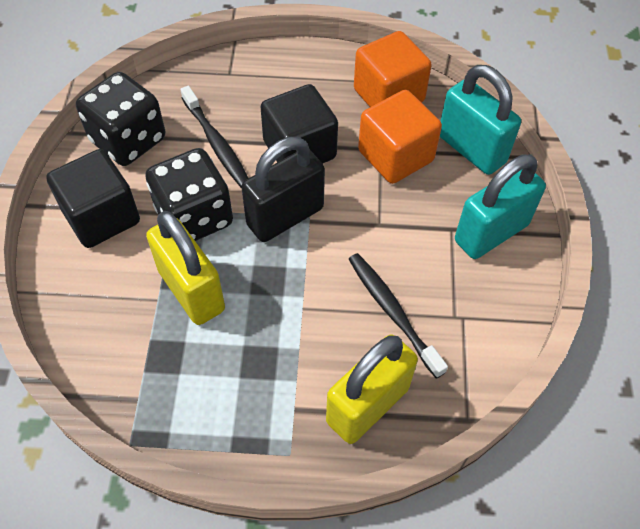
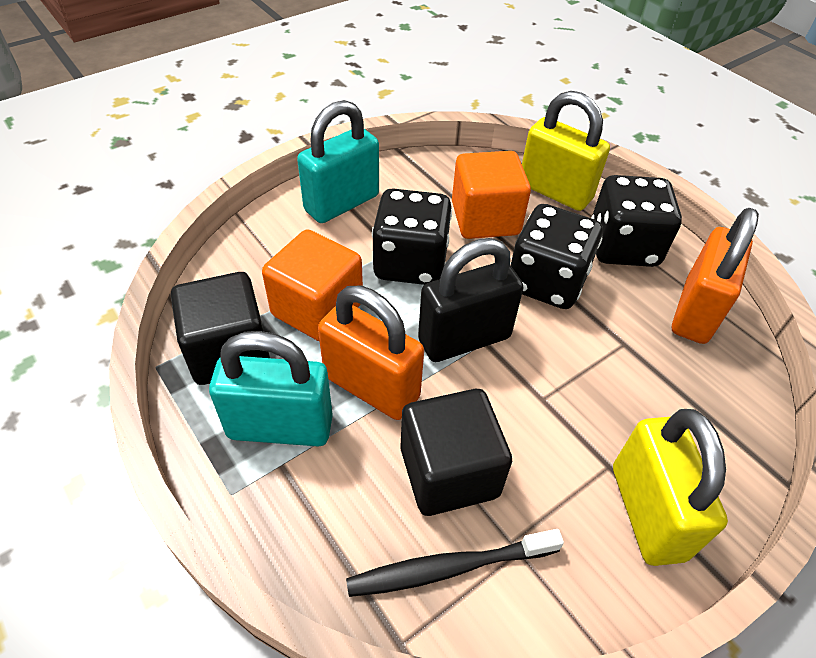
black dice: [76,72,165,166] [145,148,233,241] = 2 -> [372,189,452,285] [511,204,603,309] [591,175,682,267] = 3
black toothbrush: [180,86,248,187] [349,253,448,379] = 2 -> [346,529,564,597] = 1
orange padlock: none = 0 -> [318,286,424,420] [672,208,759,344] = 2

